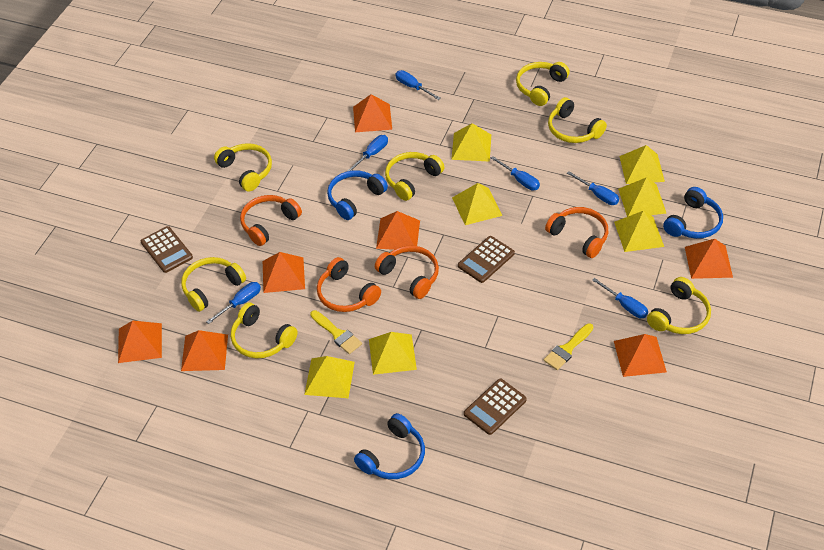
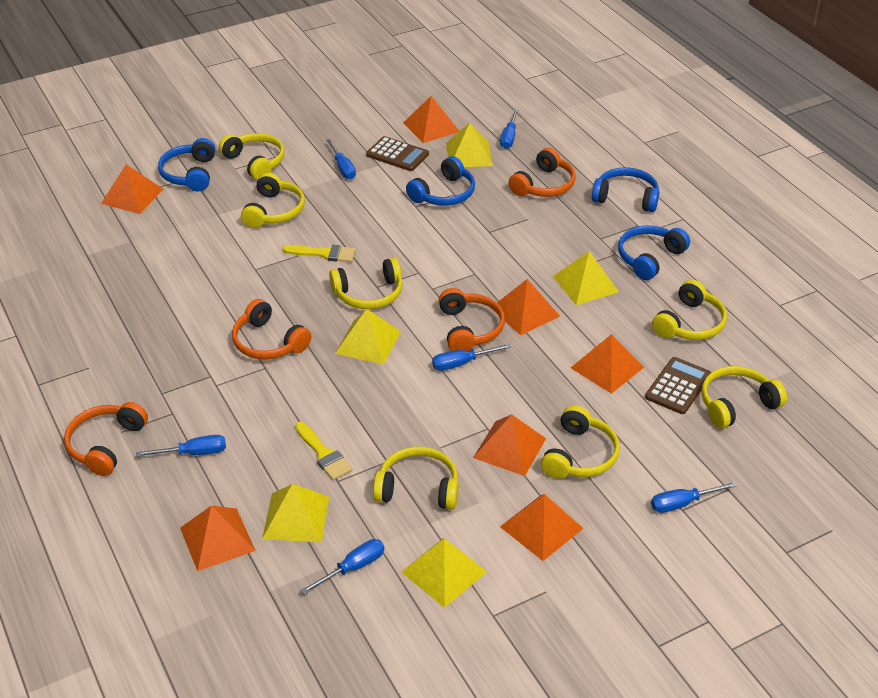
blue headphones: [327,170,388,220] [354,413,425,479] [663,187,723,239] = 3 -> [158,138,215,191] [406,156,475,206] [592,167,659,212] [618,225,690,280] = 4
brown calculator: [141,226,193,273] [458,236,515,283] [464,379,527,435] = 3 -> [366,136,429,171] [645,357,711,414] = 2
yellow pyramid: [304,356,355,398] [369,332,417,375] [451,123,491,162] [452,183,503,225] [614,211,664,252] [618,177,667,217] [619,145,665,184] = 7 -> [262,484,329,542] [335,309,401,365] [401,538,487,608] [446,123,493,167] [553,251,619,305] = 5

